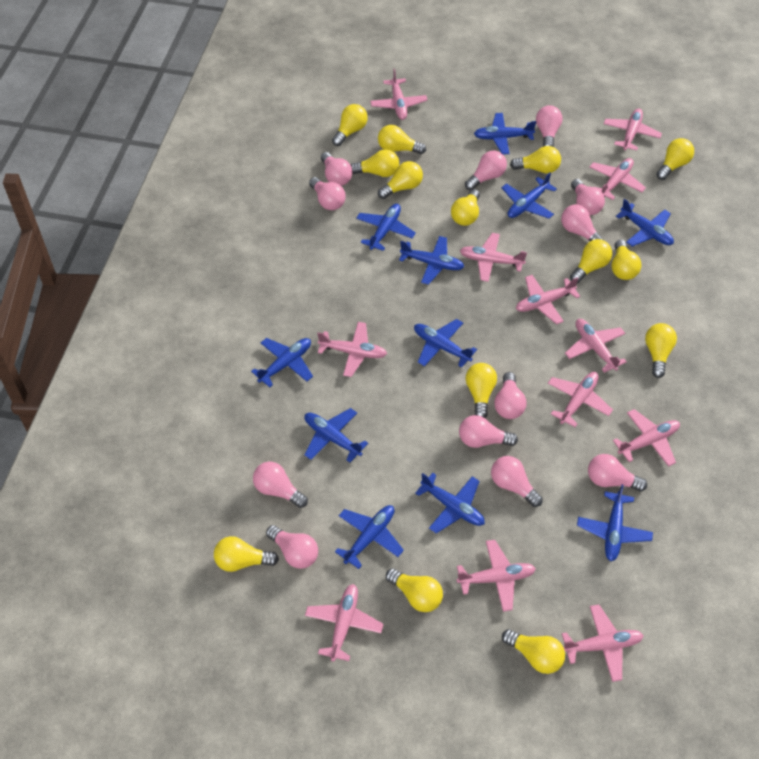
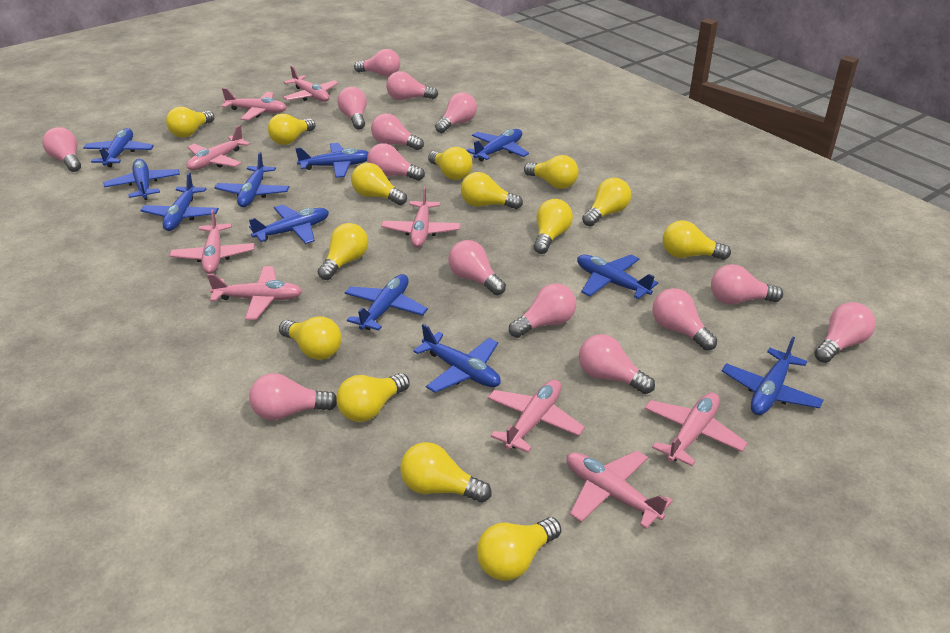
pink light bulb: [253,462,308,508] [266,525,318,569] [309,177,346,210] [321,152,352,186] [459,415,518,448] [465,150,507,190] [491,456,543,507] [494,372,526,419] [536,105,562,147] [561,204,604,241] [571,179,605,215] [588,454,647,492] = 12 -> [42,127,81,172] [249,373,337,420] [337,87,367,130] [354,49,400,77] [367,143,425,181] [371,113,424,150] [386,71,438,100] [435,92,477,133] [448,240,506,295] [509,283,576,338] [579,334,655,394] [652,288,717,351] [711,264,783,305] [815,302,876,363] = 14
pink plane: [305,584,383,662] [317,322,387,377] [370,69,427,120] [457,540,536,612] [460,233,527,282] [516,275,580,325] [548,372,613,427] [562,605,644,682] [565,319,627,373] [589,158,646,200] [603,108,662,150] [613,409,680,467] = 12 -> [170,209,255,274] [187,125,250,170] [207,266,303,320] [221,88,287,120] [283,66,339,102] [381,186,461,248] [487,379,585,453] [566,451,673,529] [644,392,747,466] = 9

